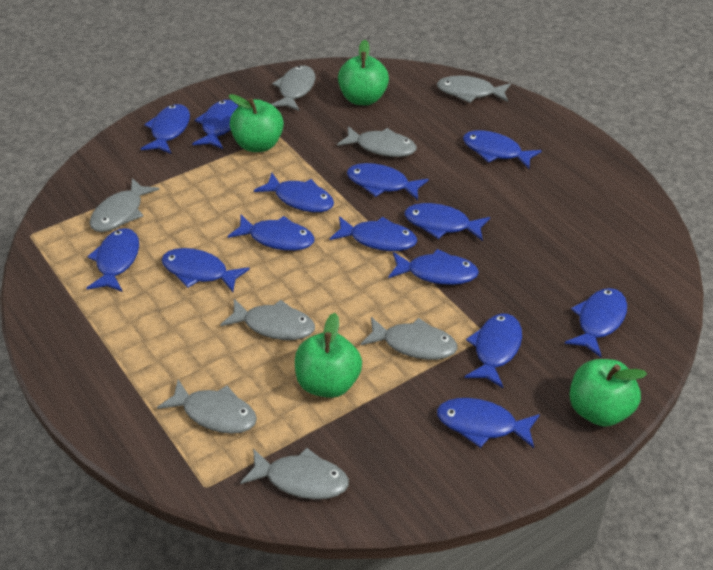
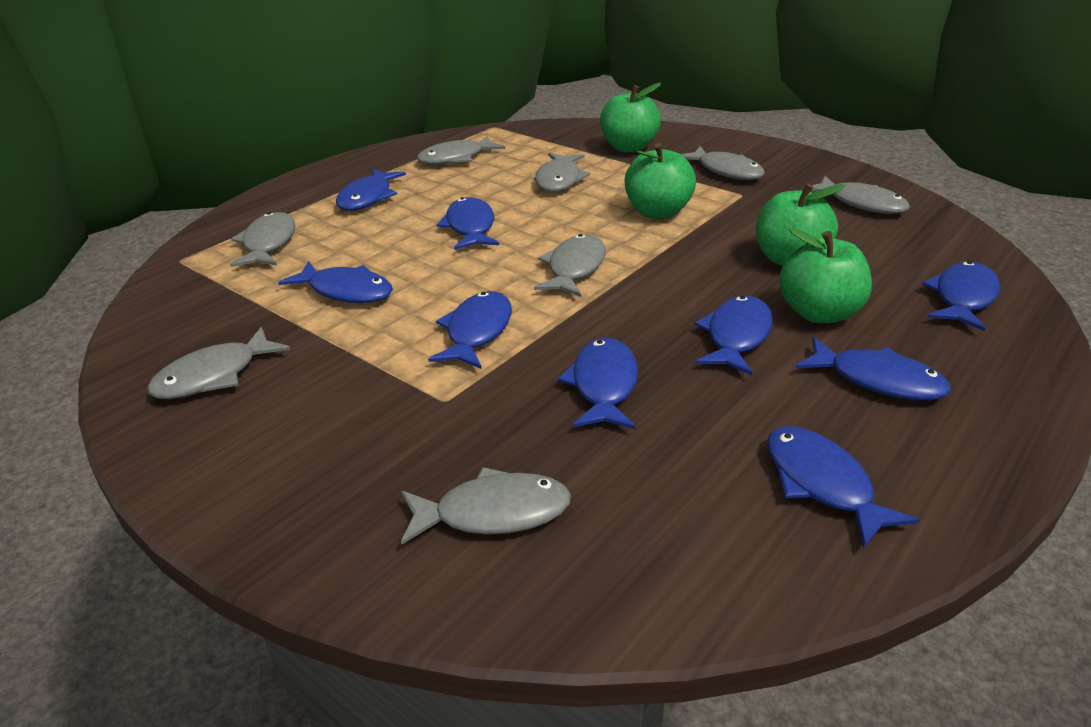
blue fish: [86,228,139,292] [141,104,190,154] [162,248,250,292] [192,100,238,149] [228,215,315,251] [254,173,334,212] [330,216,417,251] [347,163,429,200] [388,249,479,285] [405,203,490,241] [437,398,540,448] [463,130,542,169] [465,313,522,388] [565,288,627,357] = 14 -> [278,261,393,303] [336,169,406,211] [428,291,512,369] [436,197,499,250] [558,338,638,429] [695,296,773,375] [767,426,919,548] [796,337,951,400] [922,261,1000,331] = 9

